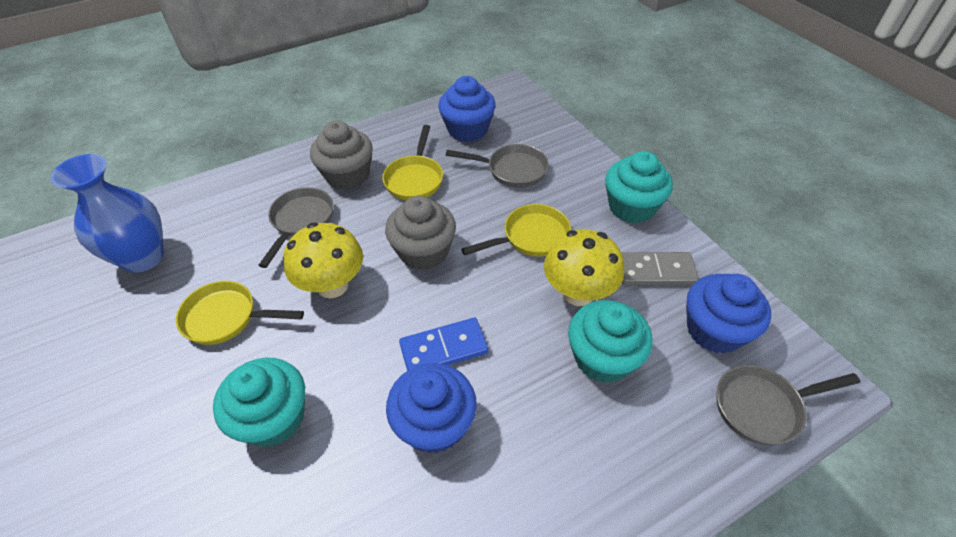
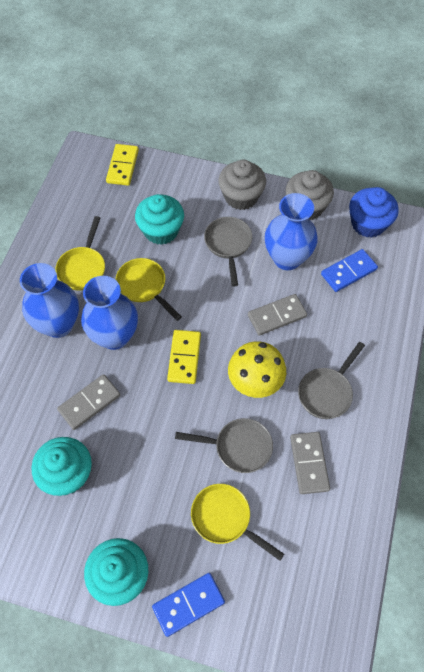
blue cupcake: [386,363,477,453] [438,76,496,142] [686,274,771,354] = 3 -> [349,187,399,238] = 1
blue domino: [399,318,488,371] = 1 -> [152,573,225,637] [321,249,378,292] = 2
blue vase: [50,154,164,273] = 1 -> [20,263,79,338] [81,276,138,350] [265,193,318,270] = 3
grey domino: [621,252,699,285] = 1 -> [57,374,120,430] [248,294,307,336] [290,432,330,494] = 3
yellow domino: none = 0 -> [106,144,139,186] [167,330,201,384] = 2
yellow mushroom: [283,223,363,299] [544,229,624,306] = 2 -> [228,341,286,398] = 1

